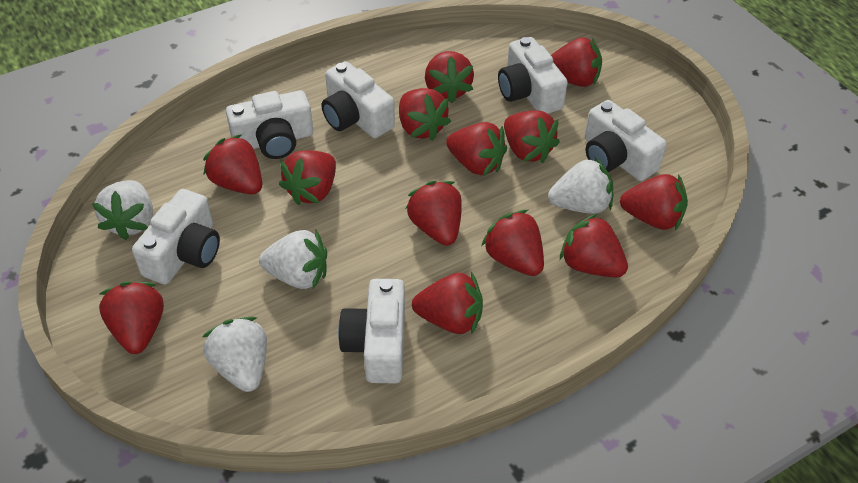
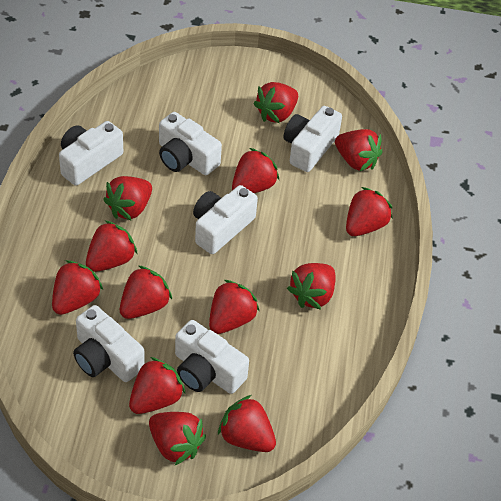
white strawberry: [92,180,153,240] [202,317,267,392] [259,230,327,289] [548,157,613,214] = 4 -> none = 0

